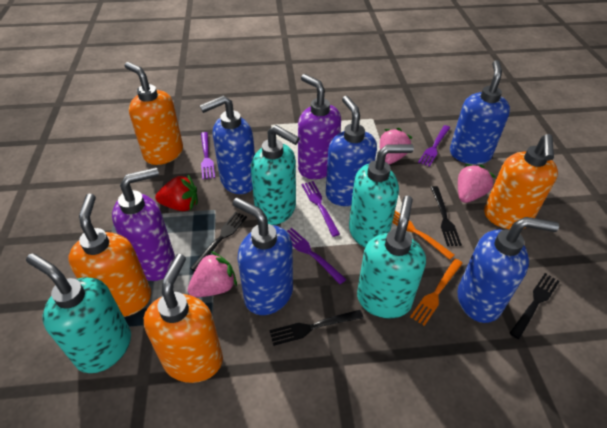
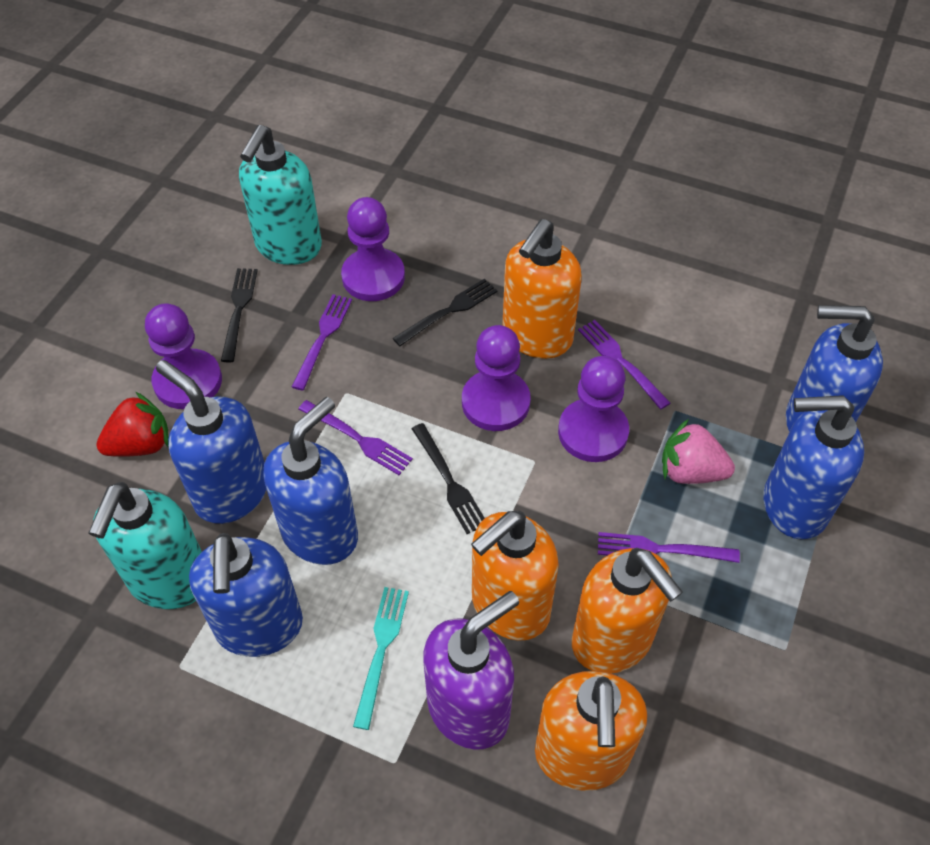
black fork: [190,212,247,271] [269,310,363,346] [431,186,462,246] [510,273,560,339] = 4 -> [221,268,258,362] [393,278,498,346] [412,423,484,534] = 3
orange fork: [392,211,455,260] [410,259,463,326] = 2 -> none = 0
pink strawberry: [188,251,237,297] [380,128,413,164] [458,164,496,203] = 3 -> [662,419,735,484] = 1
purple pawn: none = 0 -> [145,303,222,409] [341,197,405,301] [462,325,531,431] [558,356,629,462] = 4
purple soap dispenser: [112,168,175,281] [298,74,341,179] = 2 -> [423,591,519,750] = 1
turquoise fork: none = 0 -> [353,587,409,730] = 1
turquoise soap dispenser: [26,253,131,373] [251,125,300,225] [349,144,414,247] [357,196,426,319] = 4 -> [89,482,202,609] [239,125,322,265] = 2

